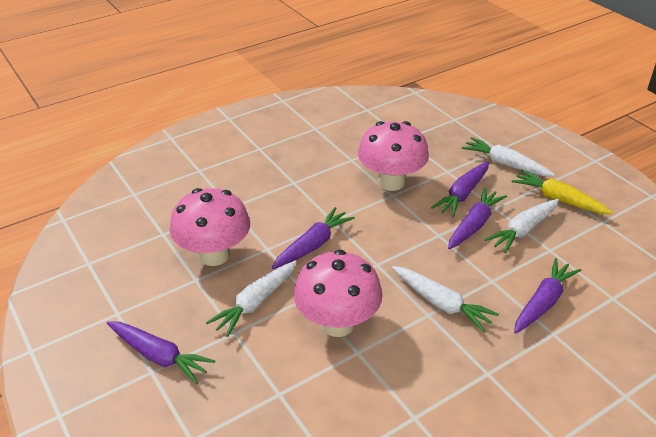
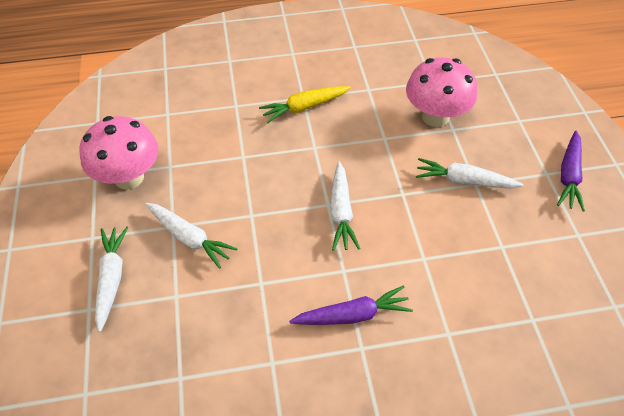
pink mushroom: [170,188,250,266] [294,250,382,337] [358,121,429,191] = 3 -> [79,116,158,189] [406,57,477,127] = 2
purple carrot: [107,321,215,384] [272,207,355,269] [431,161,489,217] [448,187,507,249] [514,258,581,334] = 5 -> [289,286,413,325] [557,131,585,211] = 2

